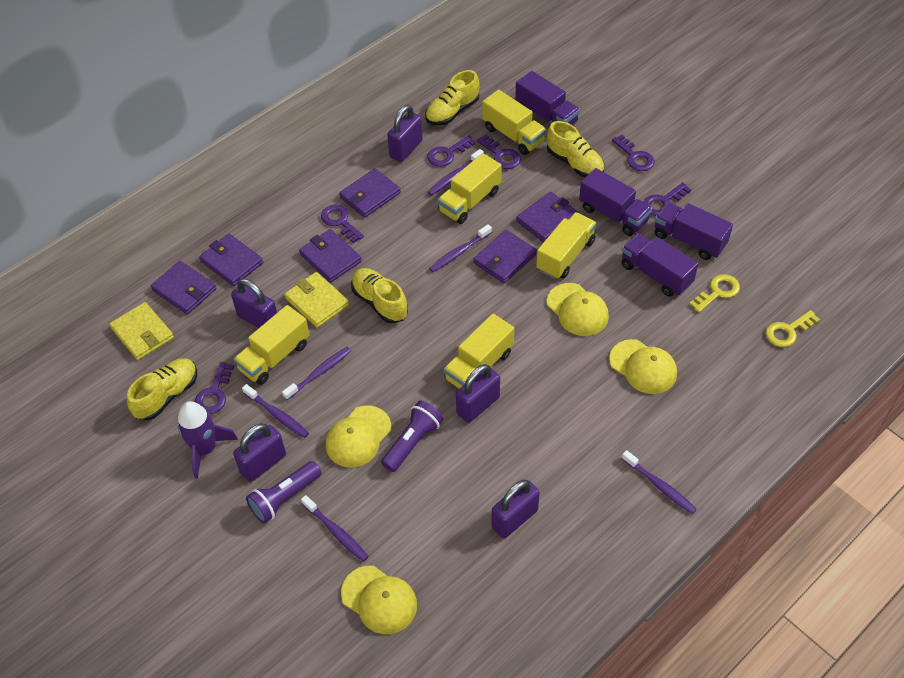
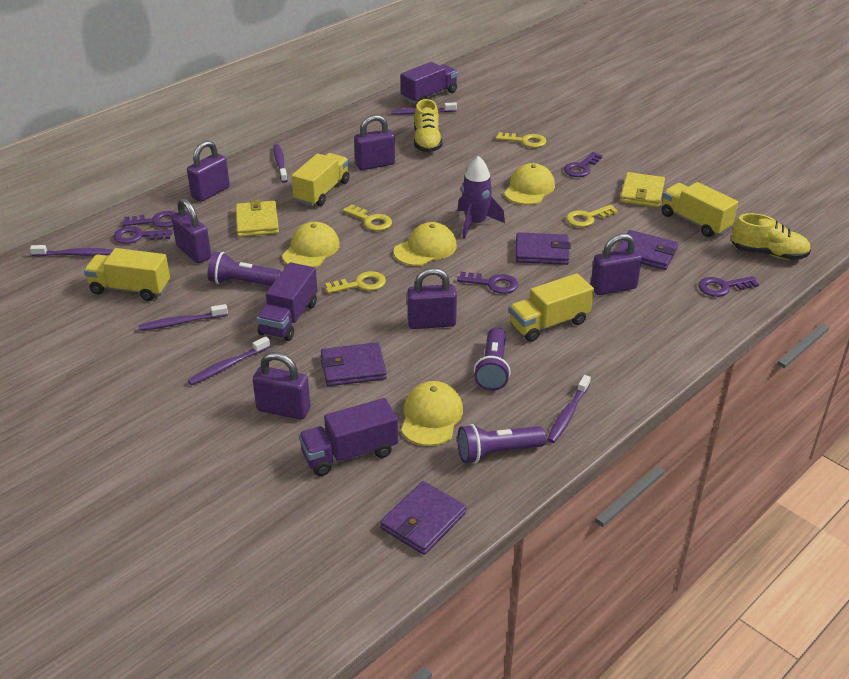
purple flashlight: [246,461,321,523] [381,400,443,472] = 2 -> [207,251,282,286] [457,424,546,464] [474,327,510,391] = 3
purple key: [195,362,234,414] [321,204,364,243] [427,135,476,167] [477,135,521,169] [612,135,655,171] [644,182,691,216] = 6 -> [113,226,173,244] [122,211,177,228] [457,272,518,294] [564,152,603,177] [698,276,759,297] = 5
purple padlock: [231,279,277,328] [233,423,286,482] [387,105,423,162] [456,364,500,423] [491,480,540,538] = 5 -> [171,198,211,263] [187,140,230,202] [253,352,310,420] [354,115,395,170] [407,268,457,329] [591,234,642,295] = 6
purple truck: [515,71,580,125] [579,168,652,236] [621,233,698,297] [655,202,733,260] = 4 -> [257,262,317,341] [299,398,398,476] [401,62,458,104] = 3
purple wallet: [151,261,217,314] [199,234,263,286] [299,229,362,283] [339,168,401,218] [474,230,537,283] [516,192,579,242] = 6 -> [321,342,387,386] [380,481,467,555] [516,232,571,265] [616,230,678,270] = 4
yellow key: [689,274,740,313] [766,310,820,347] = 2 -> [325,271,386,294] [343,204,392,231] [496,132,546,148] [566,205,618,227] = 4
yellow shoe: [127,358,197,420] [351,268,408,323] [425,70,479,125] [547,121,604,178] = 4 -> [414,99,442,152] [731,213,811,260] = 2
yellow truck: [234,305,310,385] [438,153,502,224] [444,313,514,389] [482,90,546,155] [536,212,597,279] = 5 -> [84,248,170,301] [292,153,349,206] [509,273,594,342] [661,182,738,237] = 4

